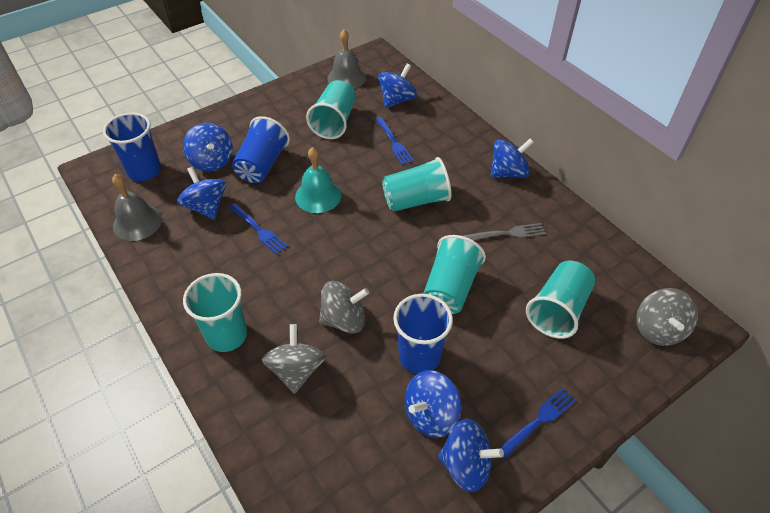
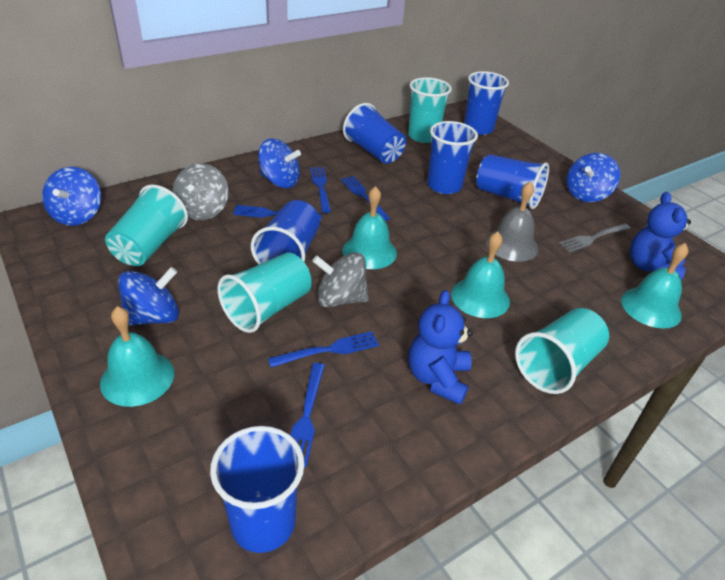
blue cup: [103,112,161,181] [232,116,290,183] [393,294,453,374] = 3 -> [210,426,305,553] [251,200,320,265] [343,103,406,164] [427,121,478,194] [464,71,509,135] [476,154,549,209] = 6
blue fork: [229,203,288,255] [375,117,414,165] [498,388,576,460] = 3 -> [233,205,322,221] [268,331,379,367] [290,363,325,467] [310,167,331,213] [341,176,391,221] = 5
blue spinning top: [177,167,226,220] [183,123,233,171] [378,64,417,108] [404,370,461,438] [438,419,504,492] [491,139,534,178] = 6 -> [42,167,101,226] [118,267,179,326] [258,138,301,188] [567,153,620,202] = 4
blue teddy bear: none = 0 -> [409,290,473,405] [630,192,691,280] = 2
grey bell: [112,174,162,241] [327,29,366,89] = 2 -> [486,182,539,262] = 1
grey spinning top: [262,324,326,394] [319,281,369,333] [637,288,698,346] = 3 -> [173,163,228,220] [312,252,369,308] = 2
turquoise bell: [295,147,341,213] = 1 -> [100,306,174,407] [342,186,397,269] [451,231,510,318] [621,243,689,329] = 4
turquoise cup: [183,273,247,352] [306,80,356,139] [382,157,451,212] [423,235,486,314] [526,260,595,339] = 5 -> [105,185,188,266] [217,252,312,333] [408,77,452,143] [515,308,609,394] = 4

